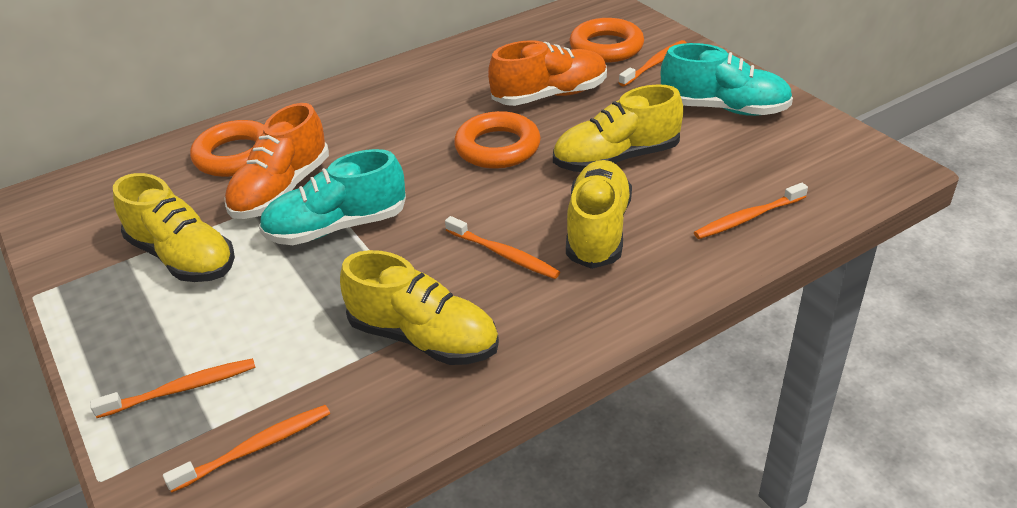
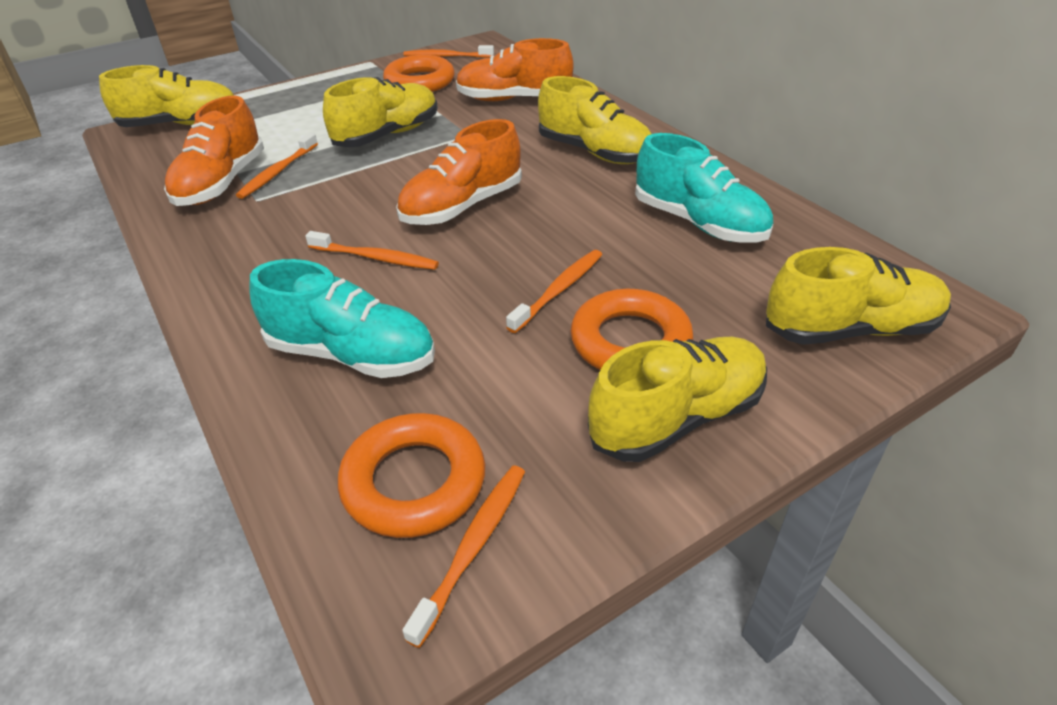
orange shoe: [224,103,329,219] [488,40,607,106] = 2 -> [164,96,264,206] [396,119,522,225] [456,38,574,101] = 3
yellow shoe: [113,173,235,282] [340,250,499,365] [553,84,684,172] [566,160,632,269] = 4 -> [99,65,234,127] [323,77,438,147] [538,76,652,164] [588,337,767,462] [766,247,951,345] = 5

